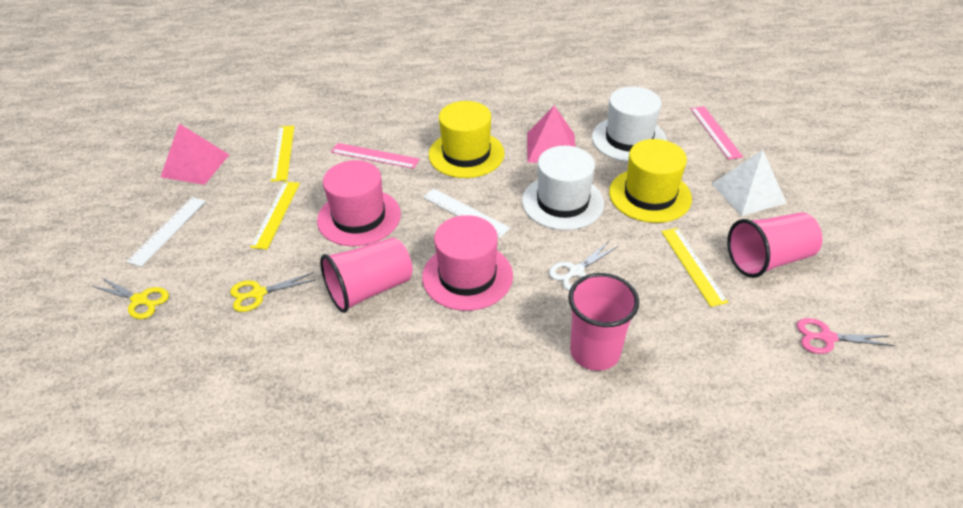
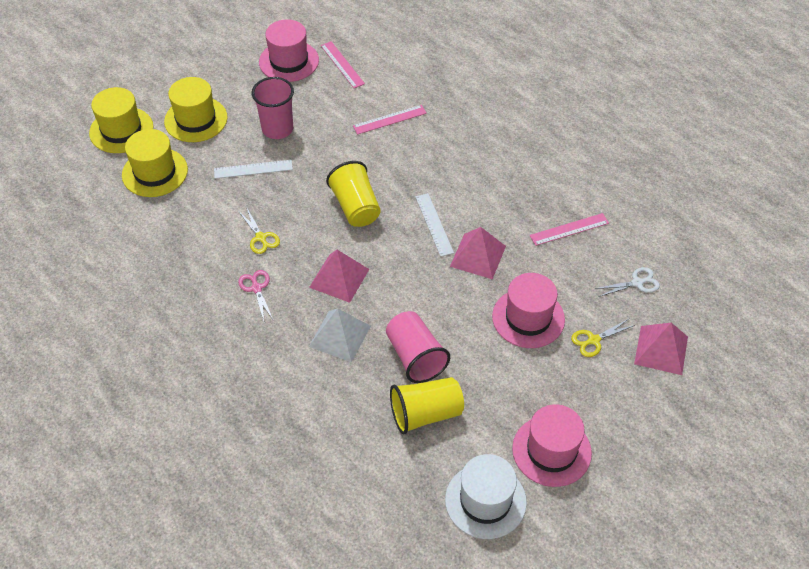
pink cup: [320,237,413,313] [568,273,639,371] [727,213,823,278] = 3 -> [252,77,294,139] [386,311,450,383] = 2
pink hat: [317,160,401,246] [422,215,513,311] = 2 -> [259,19,319,82] [492,273,565,348] [512,404,592,487] = 3
pink pyramid: [161,124,229,185] [527,105,575,163] = 2 -> [309,250,369,303] [450,227,506,279] [634,323,688,375] = 3
pink ruler: [331,143,420,169] [691,106,743,160] = 2 -> [321,41,365,88] [353,105,427,135] [530,213,609,246] = 3
white hat: [522,146,604,230] [592,87,667,162] = 2 -> [445,454,527,539] = 1
yellow cup: none = 0 -> [326,161,381,227] [390,377,464,435] = 2
yellow hat: [429,101,504,178] [609,139,692,223] = 2 -> [89,87,153,153] [122,129,188,197] [164,77,228,142] = 3
yellow ruler: [250,182,300,249] [271,125,295,182] [661,228,728,307] = 3 -> none = 0

